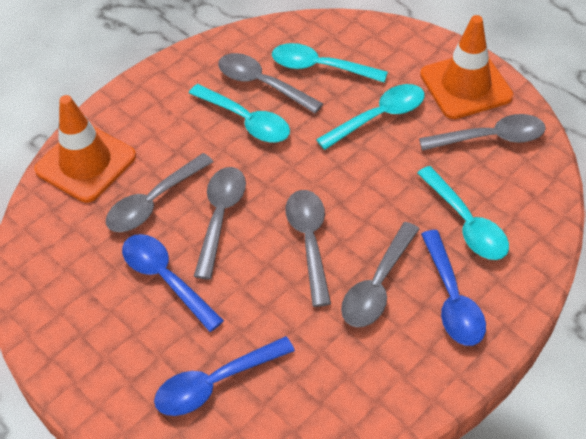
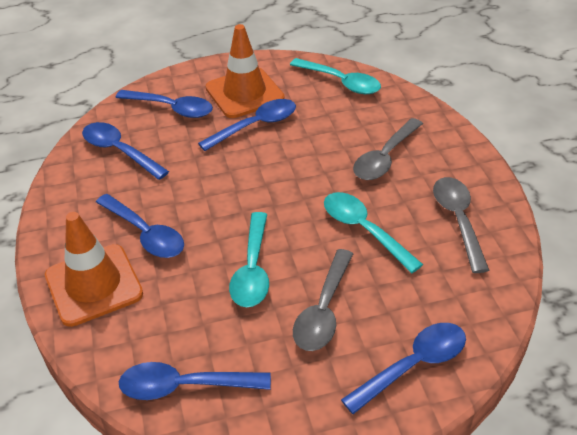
blue spoon: [122,234,224,332] [154,336,295,416] [421,230,486,346] = 3 -> [82,122,169,180] [96,194,184,258] [116,90,213,118] [119,362,271,400] [198,99,296,151] [341,323,466,414] = 6
grey spoon: [106,153,213,232] [194,167,246,280] [218,53,323,113] [285,190,331,307] [341,222,419,327] [419,114,546,151] = 6 -> [293,249,353,351] [353,118,423,180] [433,177,489,273] = 3
turquoise spoon: [189,84,290,143] [272,43,388,82] [316,84,425,150] [417,166,509,260] = 4 -> [229,212,269,307] [290,58,381,94] [324,192,423,273] = 3

